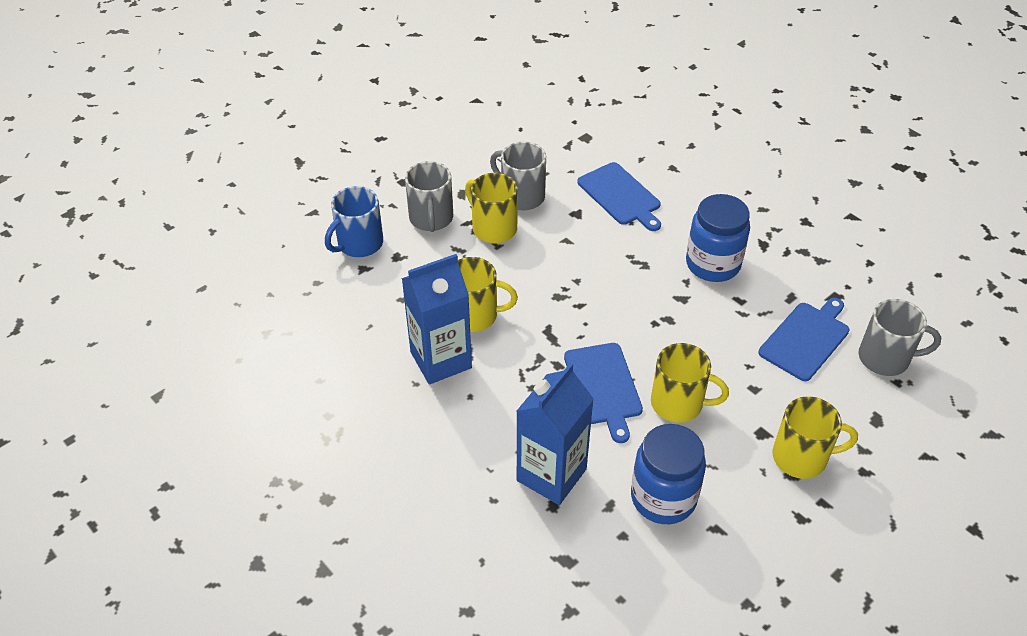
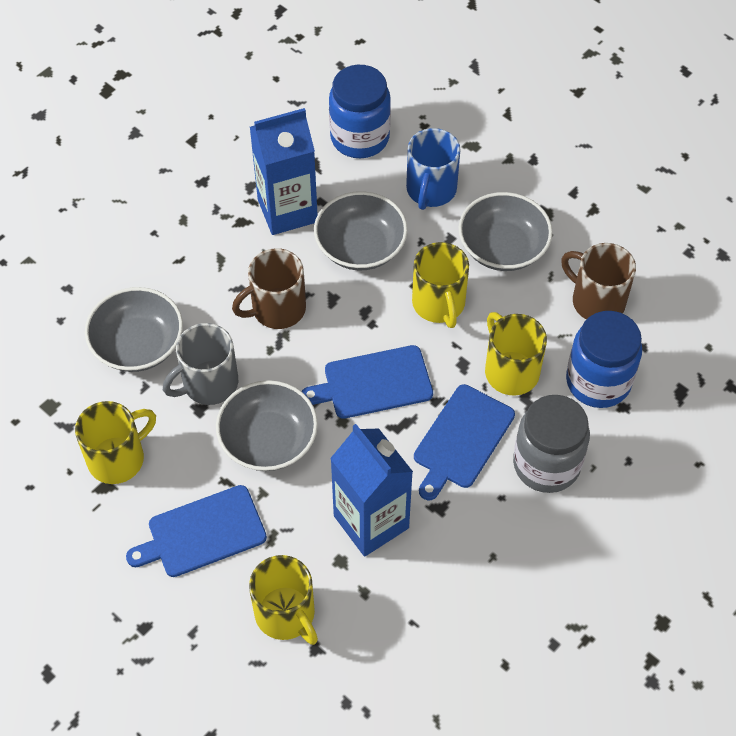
brown mug: none = 0 -> [232,248,306,329] [561,243,636,320] = 2
grey bowl: none = 0 -> [85,287,183,372] [216,380,318,471] [314,191,408,270] [458,192,553,271] = 4
grey jar: none = 0 -> [513,395,590,493] = 1
grey mug: [405,161,453,232] [490,141,546,210] [859,299,941,376] = 3 -> [163,323,238,405] = 1

